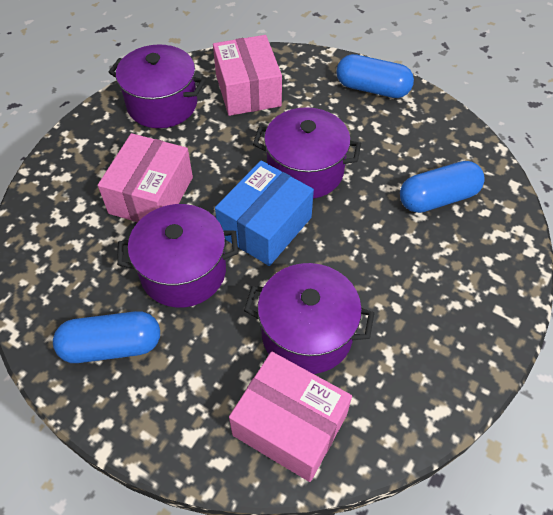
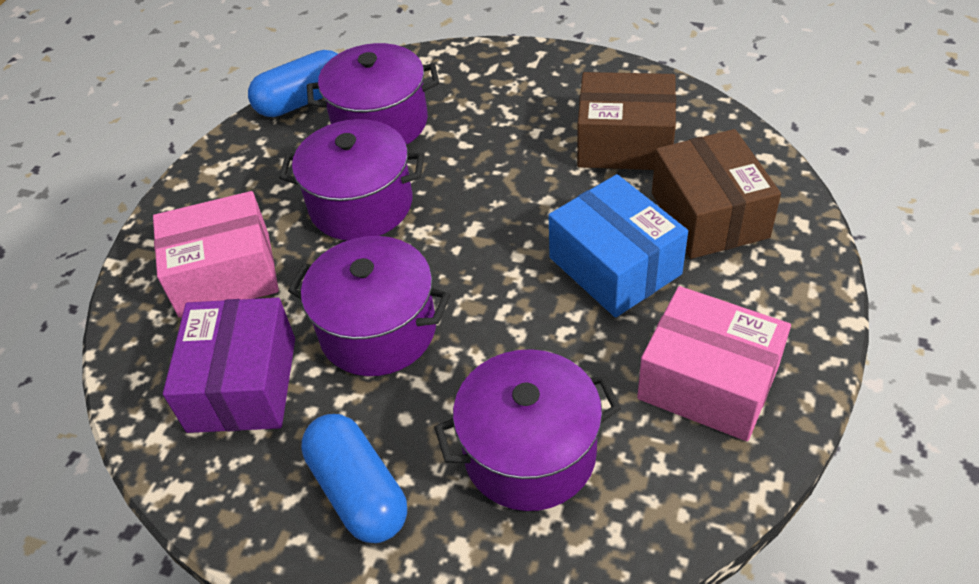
blue capsule: [53,311,160,363] [336,54,414,98] [400,161,485,213] = 3 -> [248,50,338,117] [302,414,407,543] = 2
brown box: none = 0 -> [577,72,676,170] [652,129,781,259] = 2
pink box: [98,133,193,222] [213,35,282,116] [229,352,352,482] = 3 -> [153,191,279,318] [637,286,791,441] = 2
purple box: none = 0 -> [163,298,295,433] = 1

